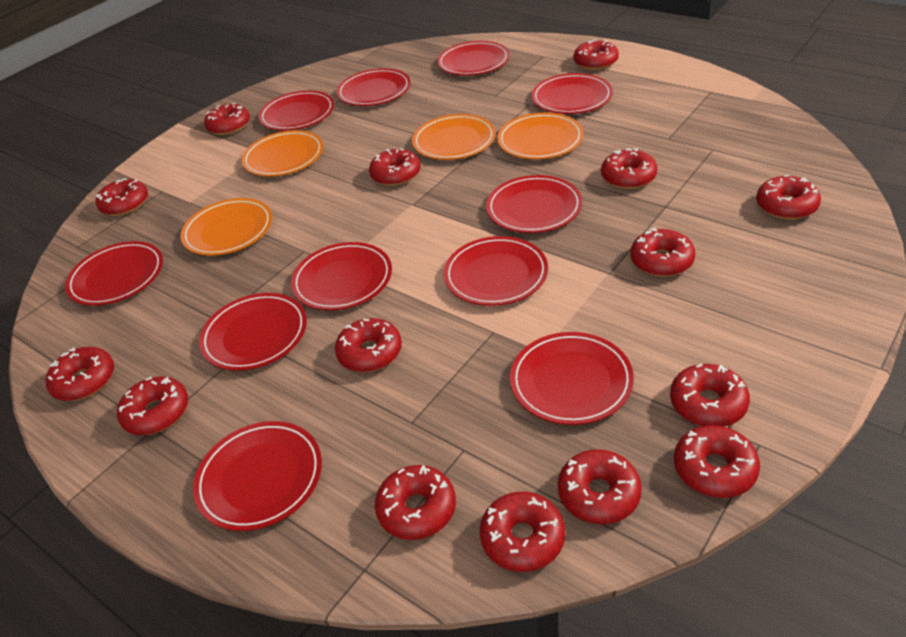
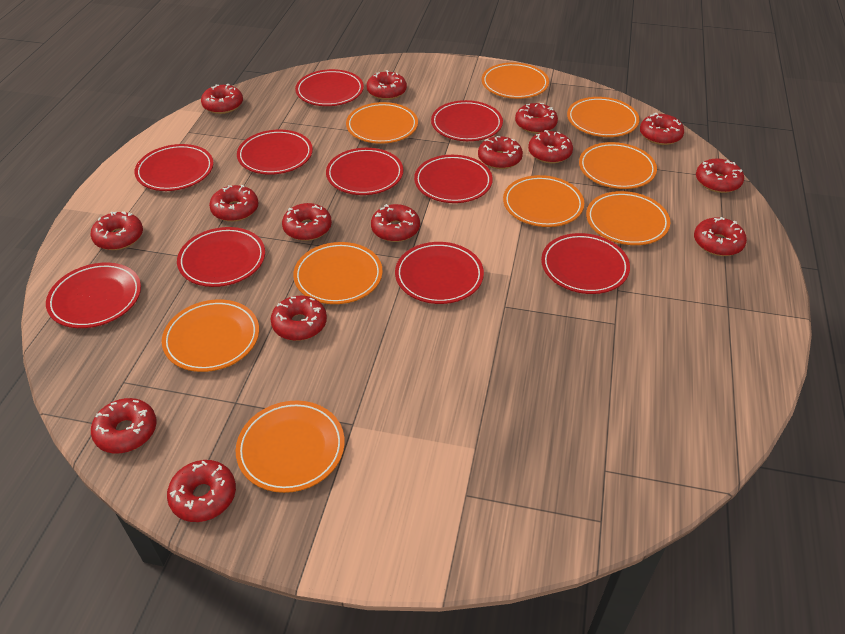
orange plate: [181,198,272,256] [242,130,323,177] [412,114,496,160] [497,113,584,159] = 4 -> [162,300,259,372] [236,401,345,493] [293,242,383,304] [346,102,418,144] [482,63,549,99] [503,175,584,227] [567,97,640,137] [579,142,657,189] [586,191,670,245] = 9
red plate: [65,241,163,306] [193,421,322,531] [199,293,307,371] [259,91,334,131] [291,242,392,310] [337,68,411,106] [437,41,510,76] [444,236,548,306] [486,175,582,233] [510,332,634,425] [532,73,613,114] = 11 -> [46,263,141,328] [135,144,214,191] [177,227,265,287] [237,130,313,175] [295,69,364,106] [326,148,403,195] [395,242,484,304] [414,155,493,203] [431,100,503,141] [541,233,630,294] = 10

